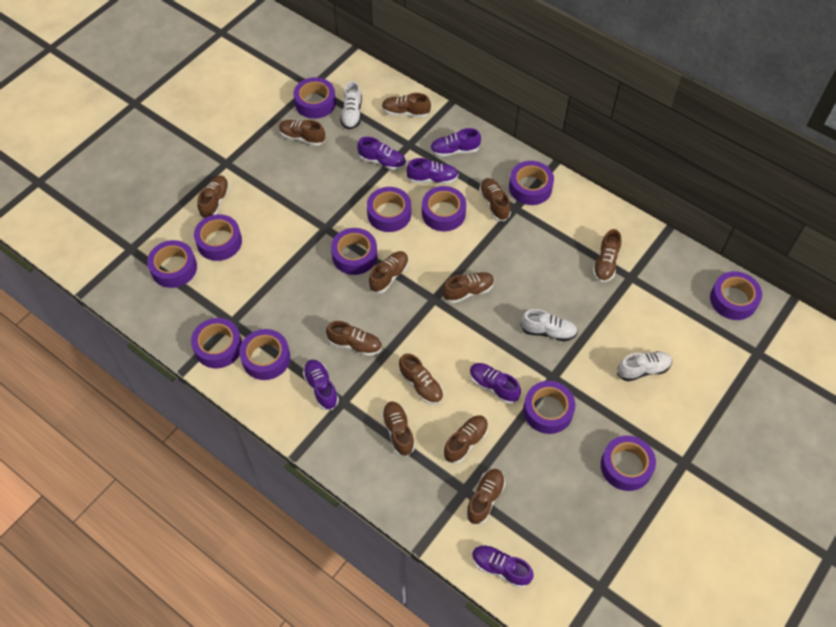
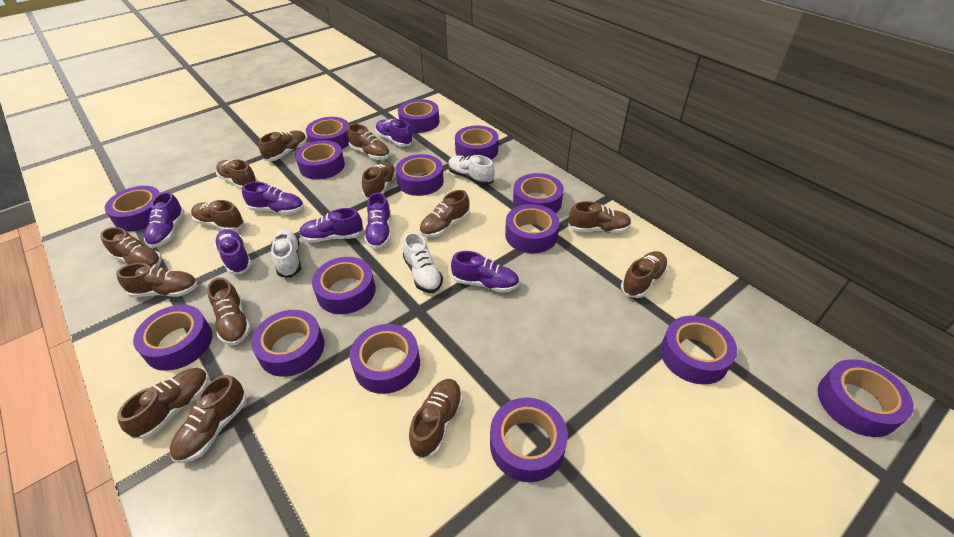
brown shoe: [197,175,230,218] [279,120,325,146] [326,321,382,356] [369,251,409,293] [381,401,415,457] [382,93,431,118] [399,353,444,405] [443,272,494,303] [443,415,488,464] [466,469,505,524] [479,178,511,221] [593,229,622,282] = 12 -> [100,227,162,267] [116,263,198,297] [117,368,209,439] [170,375,247,463] [191,200,244,231] [207,277,251,345] [216,160,258,190] [259,131,307,161] [347,124,390,160] [362,161,396,199] [409,379,463,459] [419,190,470,237] [568,201,632,233] [621,251,668,298] = 14
purple shoe: [303,360,339,410] [357,137,406,170] [406,158,458,184] [430,128,481,157] [470,363,521,404] [472,545,534,588] = 6 -> [144,192,185,248] [214,229,252,274] [242,182,304,214] [299,208,364,243] [364,192,391,249] [375,119,413,147] [451,251,519,293] = 7
purple tape: [147,240,197,288] [191,318,242,368] [194,214,242,261] [239,329,290,380] [293,77,336,119] [331,228,377,275] [367,187,411,232] [422,186,466,231] [509,161,554,205] [523,381,575,434] [601,435,656,491] [710,271,762,320] = 12 -> [105,186,160,231] [133,305,213,371] [251,310,324,377] [295,140,345,180] [306,117,349,149] [312,257,375,314] [350,324,420,394] [395,154,444,196] [398,99,439,133] [455,125,499,160] [490,397,568,482] [505,204,560,253] [513,173,564,213] [660,315,737,385] [818,359,914,437] = 15

